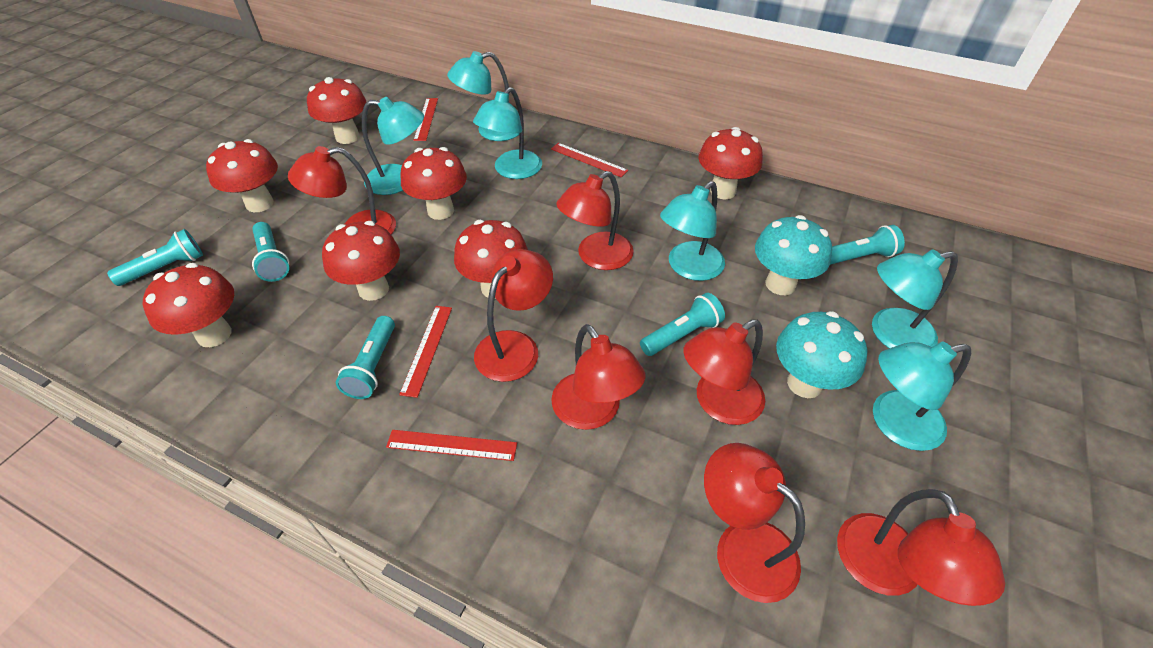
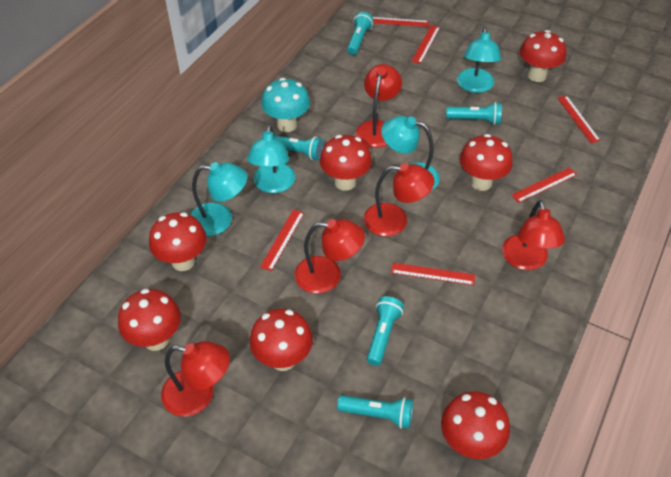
red lamp: [288,146,396,234] [474,249,553,382] [551,324,646,430] [556,171,634,270] [683,320,765,425] [704,443,805,603] [837,489,1005,606] = 7 -> [161,341,230,417] [295,219,365,294] [356,64,402,148] [363,163,434,236] [502,200,565,270] = 5
red ruler: [386,430,517,461] [399,306,452,398] [413,98,438,141] [551,143,628,177] = 4 -> [260,209,304,271] [373,17,429,27] [391,263,475,285] [411,25,440,64] [511,167,577,203] [557,95,601,143] = 6
turquoise lamp: [362,97,424,195] [447,51,520,141] [473,87,542,179] [660,181,725,281] [872,249,958,348] [873,342,971,451] = 6 -> [190,162,247,236] [247,125,295,193] [381,116,440,190] [457,27,501,93] = 4
turquoise mushroom: [755,215,832,295] [776,311,868,398] = 2 -> [261,78,310,132] = 1

